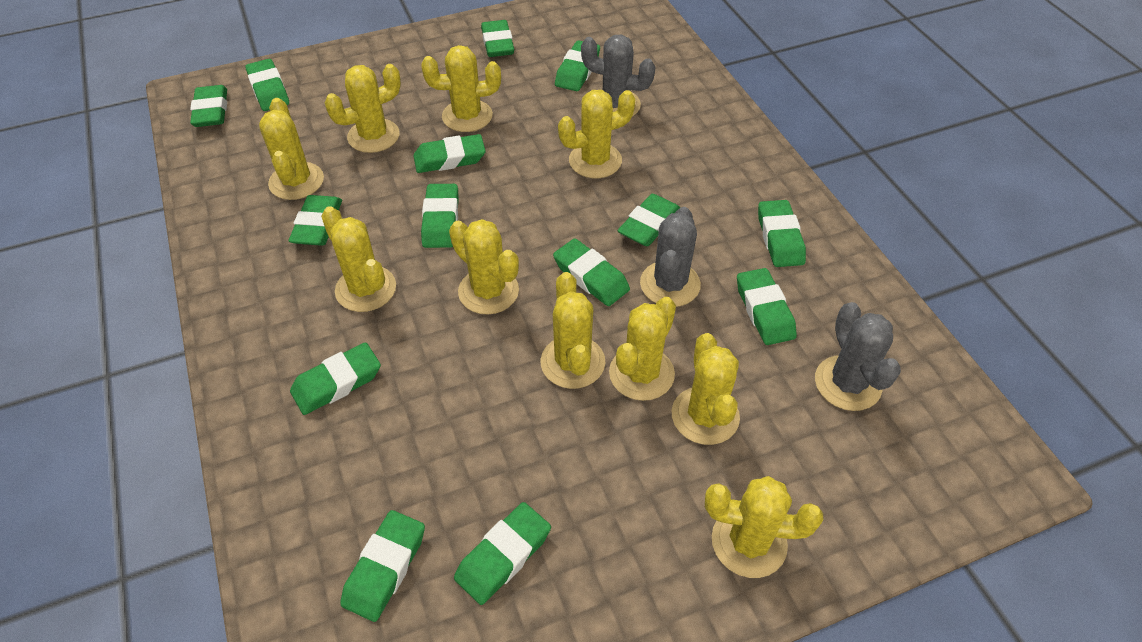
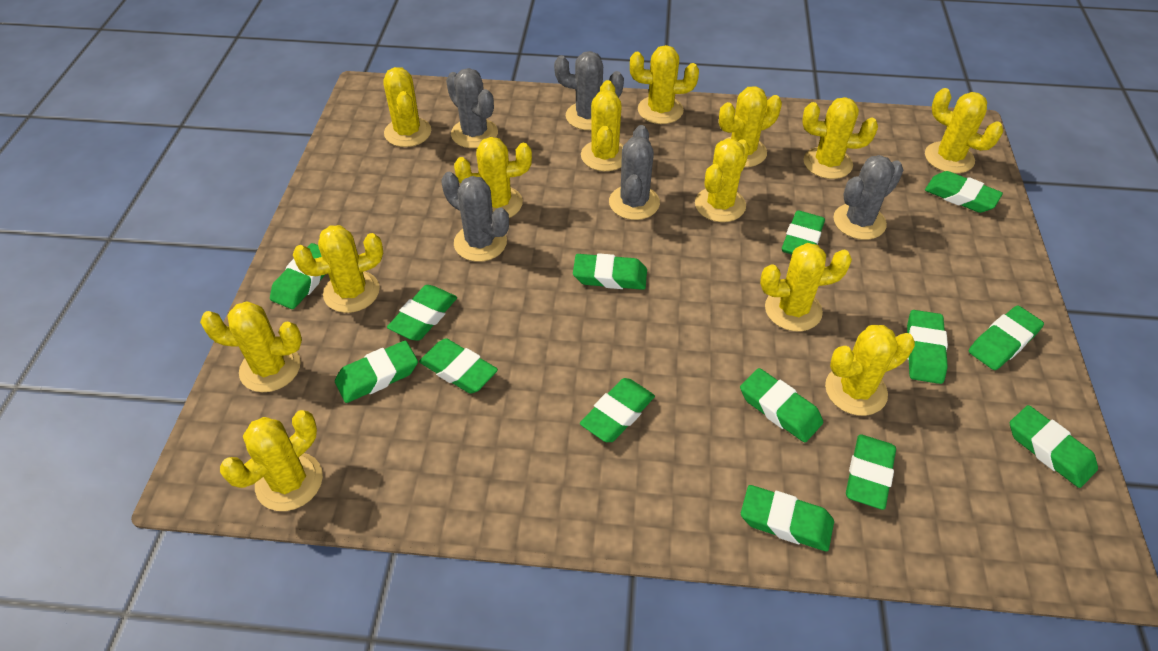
grey cactus: [581,35,655,117] [640,207,701,307] [815,302,901,411] = 3 -> [441,172,509,262] [446,68,498,148] [554,51,624,130] [609,125,660,220] [833,155,904,240] = 5
yellow cactus: [259,98,324,200] [321,206,396,312] [325,64,401,153] [421,45,501,132] [449,219,519,315] [541,272,605,389] [558,90,636,178] [609,297,676,401] [672,333,740,445] [705,476,823,578] = 10 -> [200,301,302,392] [220,410,323,511] [293,225,383,313] [383,67,431,147] [454,137,532,218] [581,80,624,171] [630,45,699,124] [695,138,750,222] [719,86,782,167] [760,243,852,331] [802,97,878,179] [825,325,915,416] [925,88,1003,174] = 13

